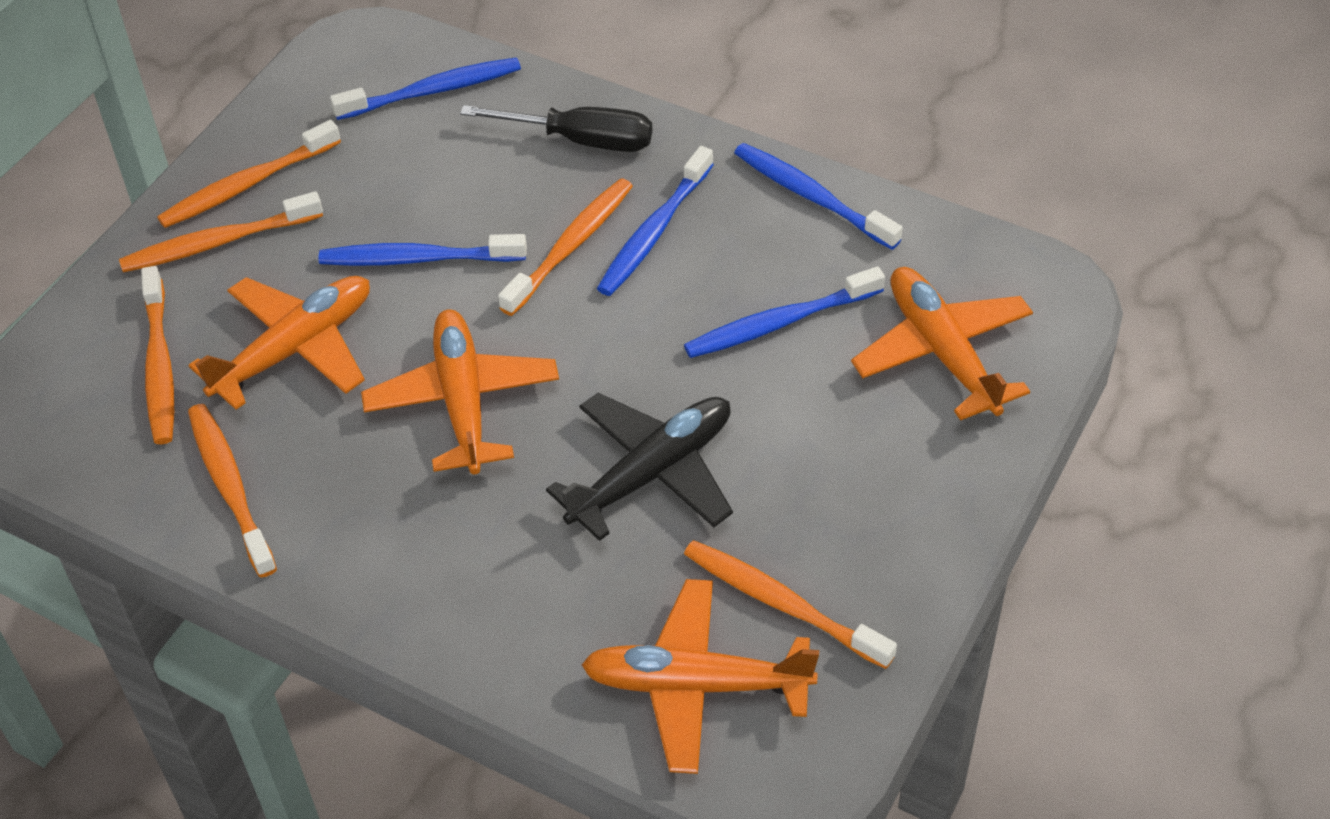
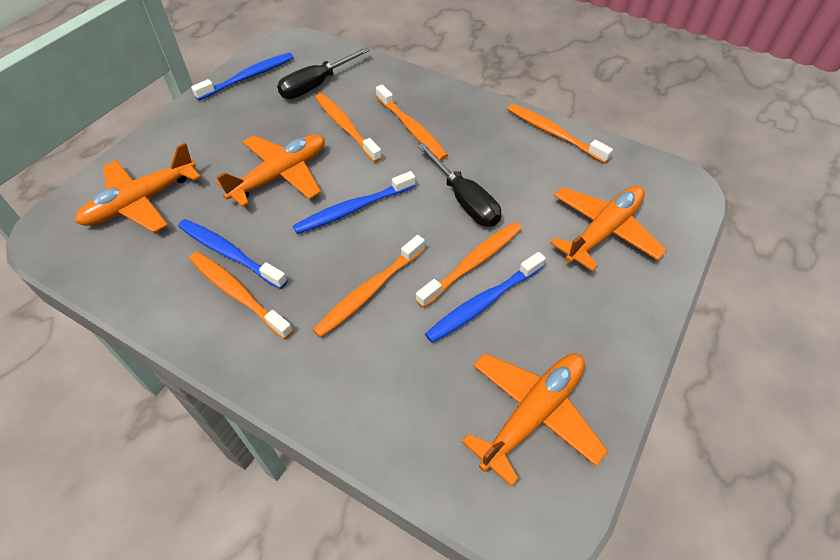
black plane: [546,393,733,541] = 1 -> none = 0
black screwdriver: [460,105,652,152] = 1 -> [277,47,370,99] [417,143,501,227] = 2
blue toothbrush: [319,234,527,266] [330,58,521,120] [597,146,714,296] [684,266,885,358] [734,143,902,250] = 5 -> [178,219,287,289] [191,53,294,100] [293,171,415,234] [425,252,546,343] = 4

